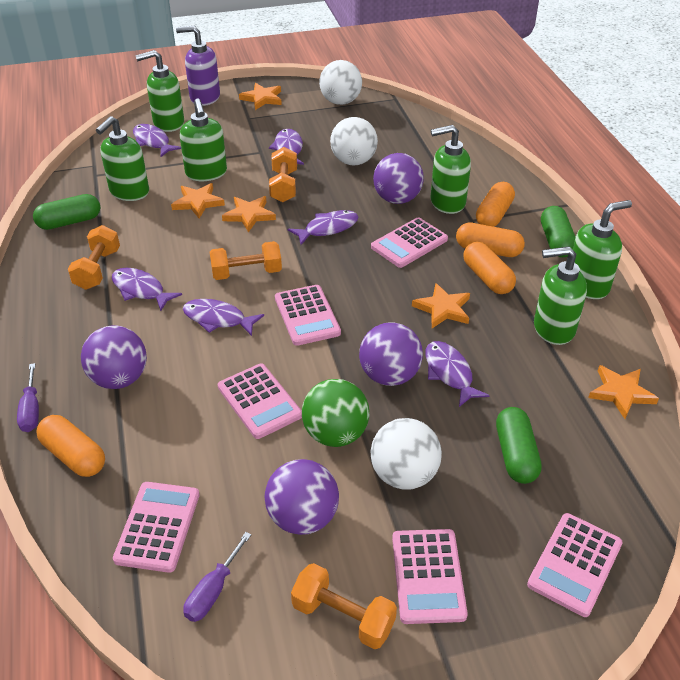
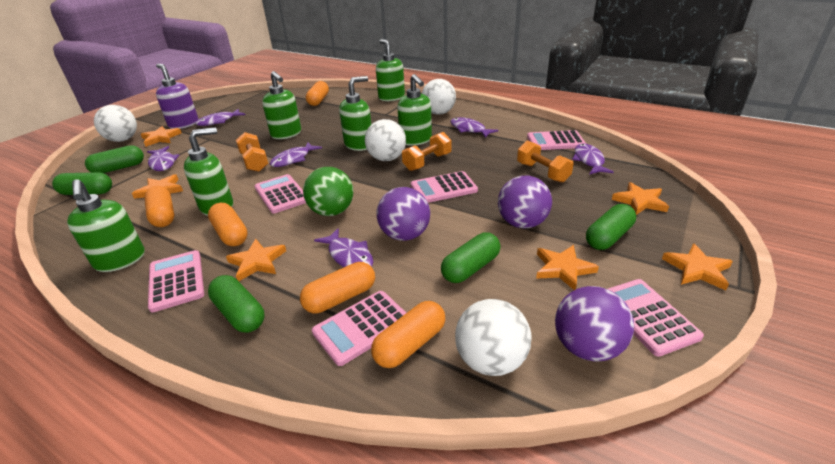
green capsule: [33,194,100,230] [496,407,542,484] [541,206,575,257] = 3 -> [52,172,112,195] [85,145,144,173] [208,275,264,333] [441,233,501,283] [586,204,636,250] = 5
orange capsule: [36,415,105,477] [456,223,525,257] [463,242,516,294] [476,182,515,227] = 4 -> [144,186,174,227] [208,203,248,246] [300,262,375,313] [306,81,329,106] [371,301,445,368] = 5
orange dumbbell: [68,225,120,290] [210,241,282,280] [269,147,297,202] [291,563,397,649] = 4 -> [236,132,268,172] [402,132,451,171] [517,140,574,183] = 3
orange star: [171,183,225,218] [222,196,276,232] [239,83,282,110] [412,283,470,328] [588,365,659,419] = 5 -> [132,174,183,199] [141,126,181,147] [226,239,286,281] [536,245,599,290] [612,182,669,215] [662,243,733,290] = 6
purple ball: [81,325,147,389] [265,459,339,535] [359,322,423,386] [373,153,424,204] = 4 -> [376,187,430,241] [498,176,552,229] [555,286,634,361] = 3
purple screwdriver: [17,363,39,432] [183,532,251,622] = 2 -> none = 0
white ball: [319,60,362,105] [330,117,378,165] [370,418,442,490] = 3 -> [94,105,137,142] [365,119,406,161] [422,79,456,115] [455,299,532,376] = 4

